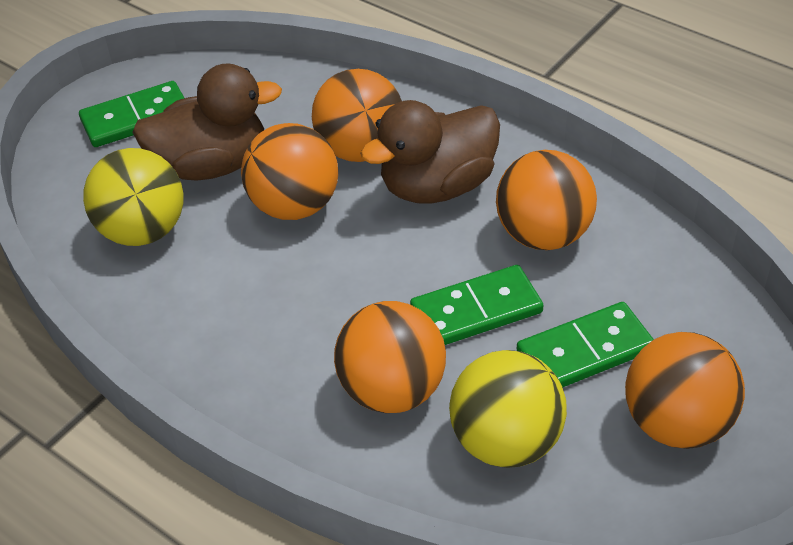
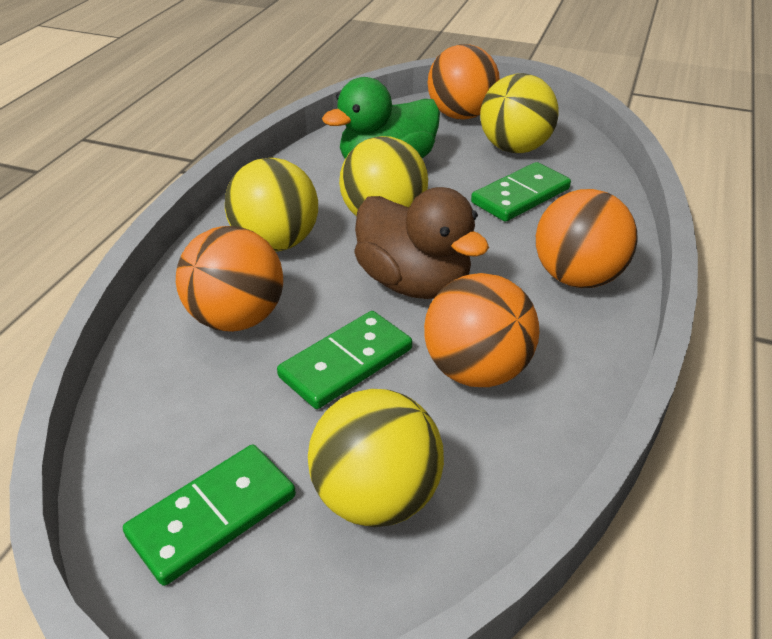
brown duck: [132,63,282,181] [360,100,500,204] = 2 -> [354,187,489,299] = 1
green duck: none = 0 -> [322,77,440,159] = 1
orange ball: [241,123,338,220] [312,69,402,162] [334,301,446,413] [496,150,597,250] [625,332,745,449] = 5 -> [176,226,283,332] [424,273,539,387] [428,44,500,120] [536,189,638,288] = 4
yellow ball: [83,148,184,246] [449,350,567,468] = 2 -> [225,158,318,251] [308,389,444,527] [339,136,428,217] [480,73,559,153] = 4

